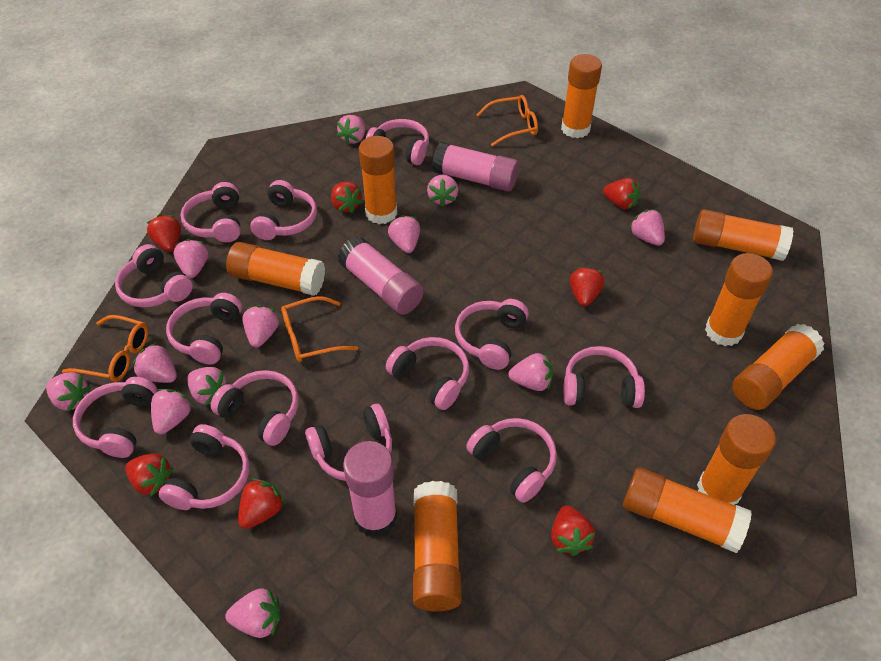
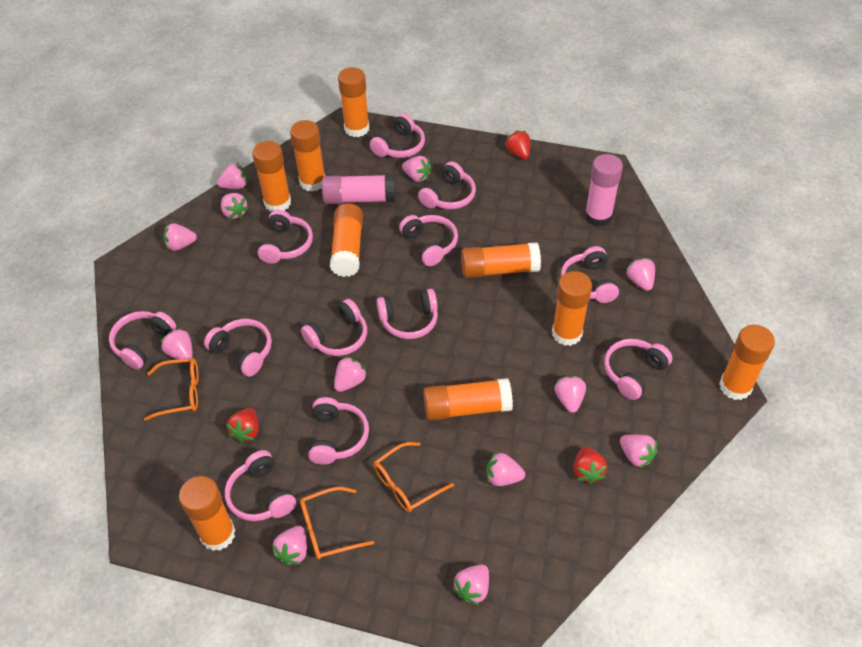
pink glue stick: [338,236,424,315] [343,441,397,537] [432,142,519,192] = 3 -> [322,174,395,204] [584,154,623,227] = 2
pink headphones: [73,377,157,458] [115,244,193,308] [159,424,250,510] [166,293,242,365] [180,182,241,242] [211,370,299,446] [250,180,317,240] [305,404,392,481] [366,119,429,165] [386,337,469,410] [455,299,529,370] [466,418,557,503] [563,346,645,408] = 13 -> [109,311,176,370] [204,319,272,377] [225,450,297,521] [258,210,313,264] [301,299,367,356] [309,397,369,465] [370,113,425,158] [377,289,438,339] [399,215,458,266] [418,161,476,209] [561,246,619,303] [604,339,672,400] = 12
red strawberry: [125,453,173,497] [147,215,181,252] [238,478,285,529] [331,181,363,213] [551,506,595,556] [570,266,604,307] [603,178,640,210] = 7 -> [226,408,259,443] [505,131,530,159] [574,447,607,484] = 3

